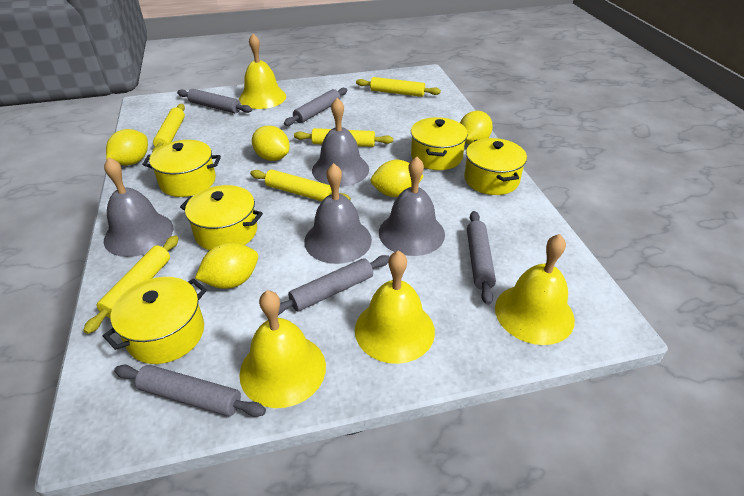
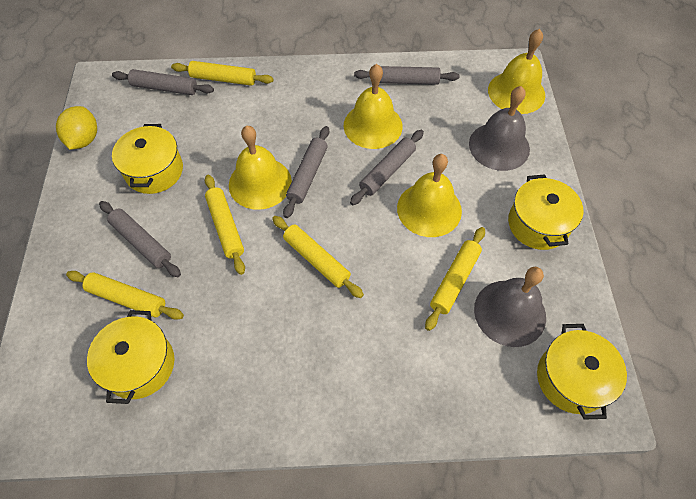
grey bell: [104,157,173,257] [304,163,372,264] [312,98,369,187] [379,157,445,256] = 4 -> [469,86,530,171] [474,267,546,347] = 2
yellow lemon: [106,129,148,166] [195,242,258,289] [252,126,290,161] [370,160,424,197] [460,111,493,145] = 5 -> [56,106,97,150] = 1
yellow pot: [103,277,207,364] [142,140,221,197] [180,185,263,251] [411,117,468,170] [464,138,527,195] = 5 -> [87,310,174,404] [112,124,183,194] [508,174,583,250] [537,324,627,420] = 4

